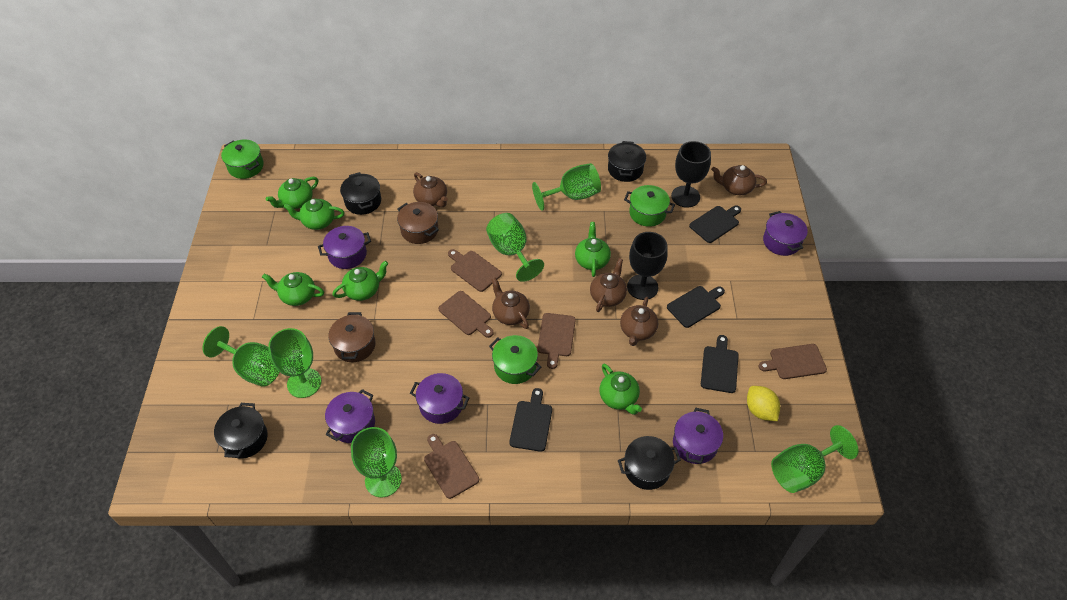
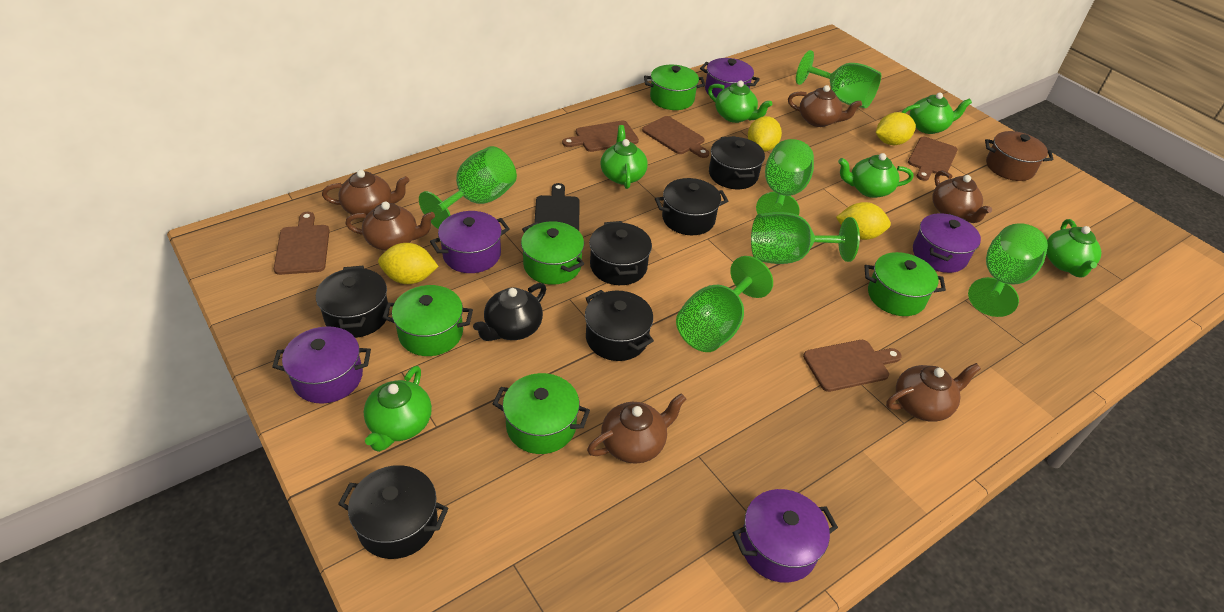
black cutting board: [509,388,552,452] [667,286,725,328] [689,205,741,243] [701,335,739,393] = 4 -> [534,183,580,231] = 1
black goblet: [627,232,668,300] [671,141,711,208] = 2 -> none = 0
black pot: [214,403,268,459] [340,172,381,215] [608,141,646,182] [618,436,681,490] = 4 -> [316,266,389,338] [338,465,448,559] [585,290,654,361] [589,221,652,285] [655,178,728,235] [709,136,765,189] = 6
black teapot: none = 0 -> [473,283,546,341] = 1
brown pot: [328,312,375,362] [397,202,439,244] = 2 -> [985,131,1054,181] = 1
brown teapot: [413,172,448,207] [491,278,530,329] [590,258,627,312] [620,297,658,346] [711,165,767,195] = 5 -> [322,170,409,215] [345,202,435,251] [587,393,686,464] [788,85,862,127] [886,363,981,422] [932,170,992,223] = 6
green pot: [221,139,264,179] [489,335,541,384] [624,185,675,227] = 3 -> [382,285,473,356] [493,373,590,454] [521,221,584,285] [644,65,705,110] [864,252,946,316] = 5
yellow lemon: [747,386,780,421] = 1 -> [378,243,439,284] [748,116,782,152] [836,202,891,240] [876,112,916,145] = 4

